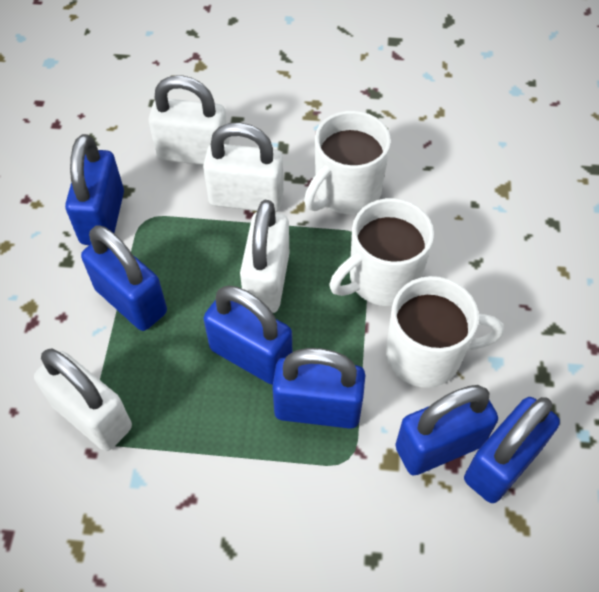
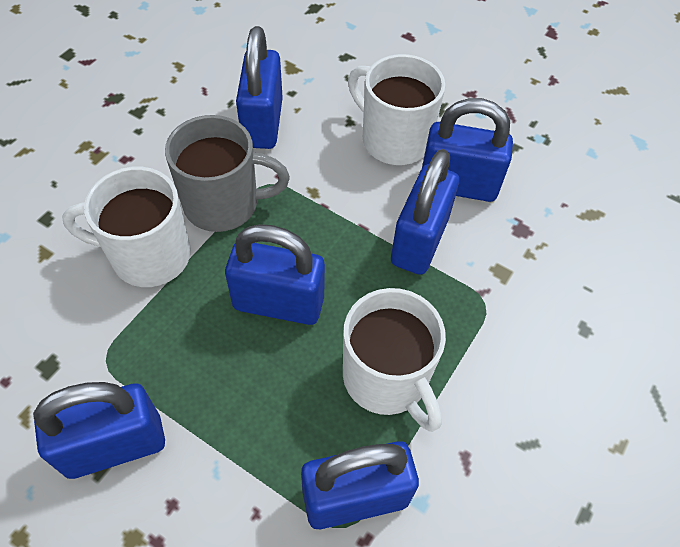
grey mug: none = 0 -> [165,115,290,232] = 1
white padlock: [34,348,132,451] [149,75,229,165] [203,122,284,212] [240,200,289,313] = 4 -> none = 0

